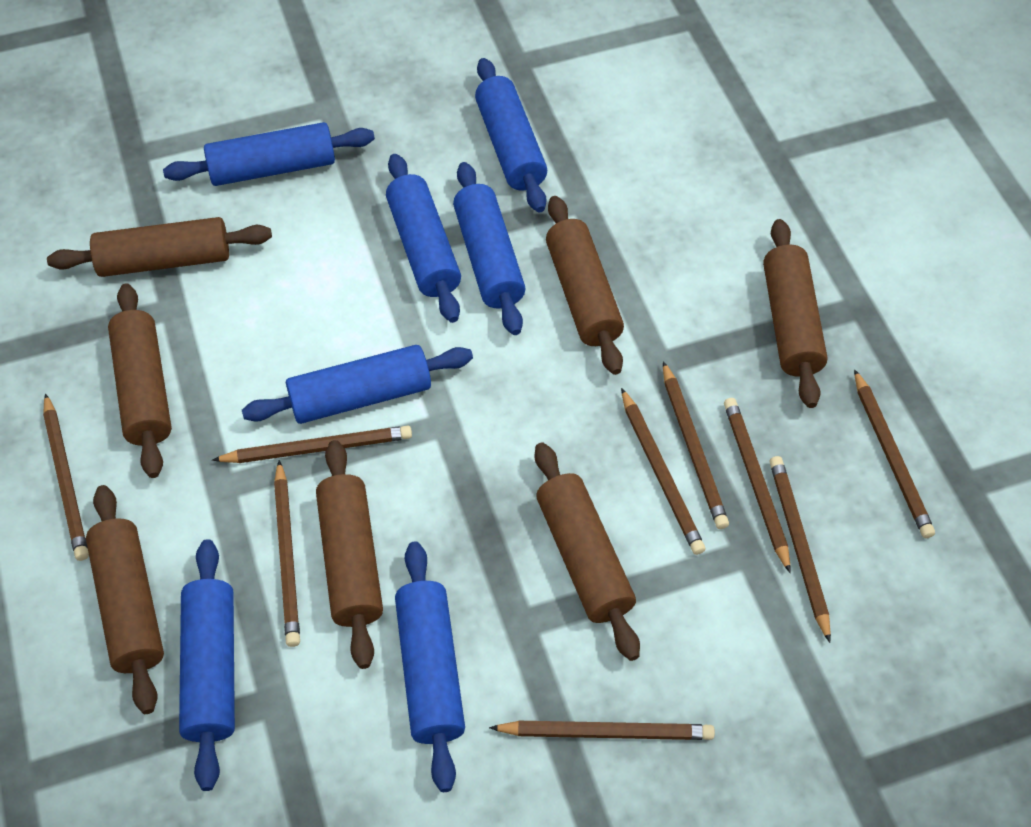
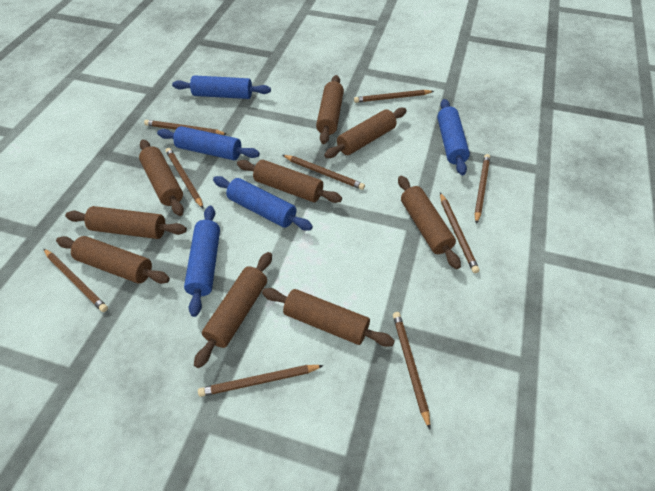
blue rolling pin: [163,122,375,186] [179,539,235,791] [242,345,473,424] [386,154,461,323] [395,541,465,792] [453,162,526,335] [475,58,547,212] = 7 -> [157,126,260,160] [172,75,271,99] [184,206,220,317] [213,176,313,231] [437,99,470,175] = 5
brown rolling pin: [47,217,272,277] [86,485,164,714] [108,283,172,478] [316,440,383,669] [535,442,640,661] [546,196,624,375] [763,219,828,408] = 7 -> [56,236,170,284] [65,206,187,239] [139,139,184,216] [194,252,272,368] [237,160,342,203] [262,288,395,347] [316,75,344,144] [324,108,407,158] [398,176,461,269] = 9

